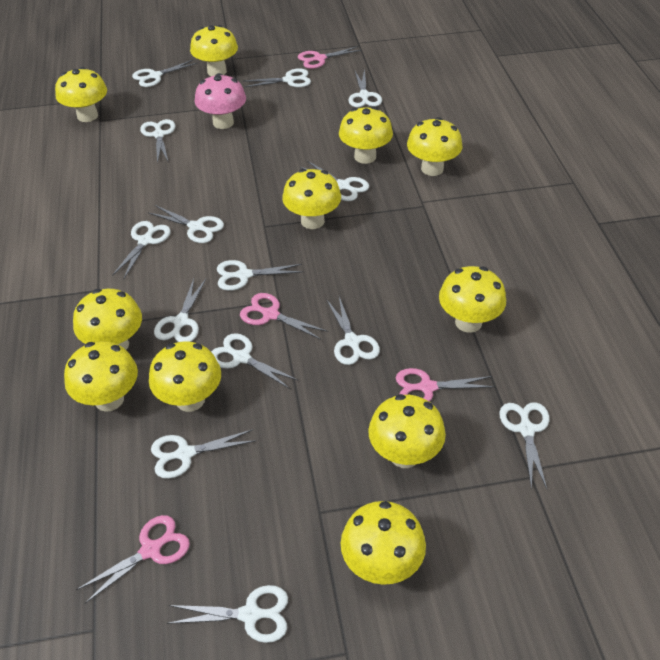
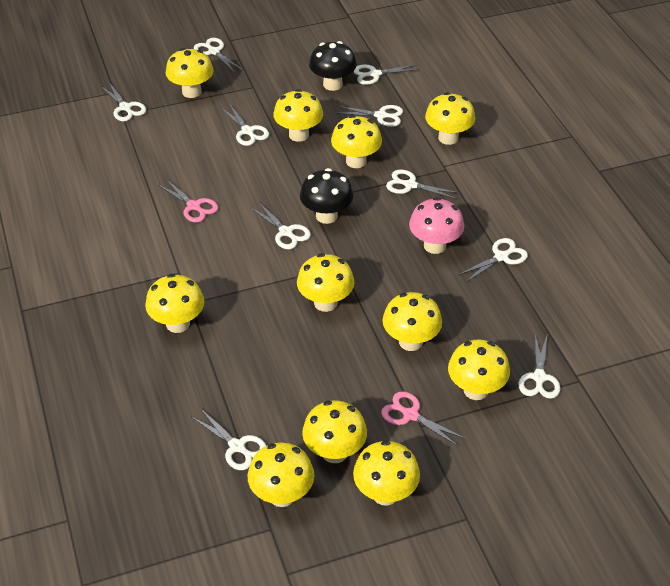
black mushroom: none = 0 -> [300,168,353,224] [309,41,356,91] = 2
pink scissors: [76,515,190,603] [240,293,328,340] [298,46,362,69] [396,368,496,401] = 4 -> [158,179,218,223] [381,391,466,447] = 2
white scissors: [112,221,171,279] [132,60,198,87] [140,119,176,163] [149,205,224,243] [151,429,256,479] [154,279,206,342] [167,585,288,643] [211,333,299,389] [217,260,303,291] [244,68,311,87] [300,161,369,201] [326,297,380,365] [348,69,382,107] [499,402,549,489] = 14 -> [101,82,146,122] [192,408,266,470] [194,38,243,73] [221,105,269,146] [250,203,311,249] [336,105,403,127] [353,64,419,85] [386,170,460,199] [458,238,528,282] [518,334,561,399] = 10

